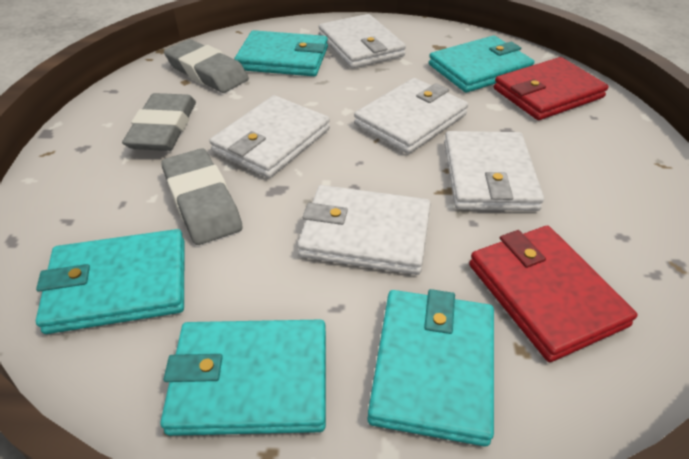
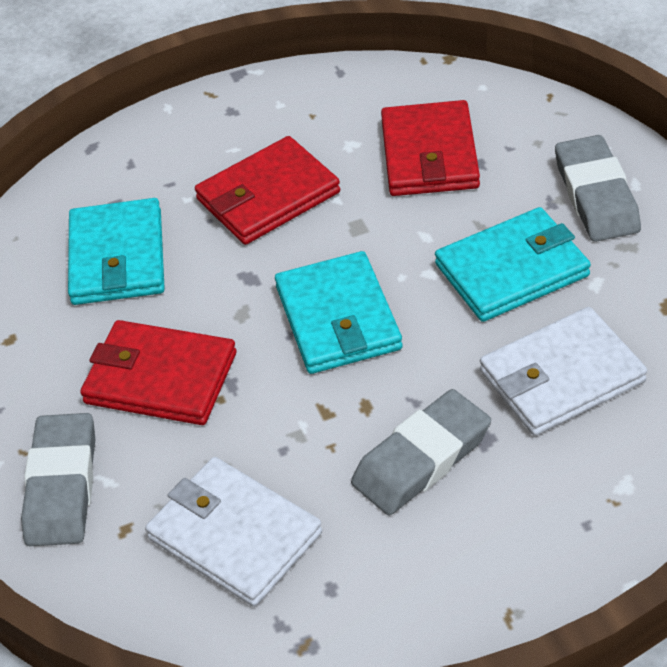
red wallet: [469,226,637,362] [494,57,609,120] = 2 -> [80,320,236,425] [195,136,340,245] [381,100,480,196] = 3
turquoise wallet: [36,229,184,334] [160,320,326,436] [234,30,328,76] [367,289,494,446] [429,36,534,93] = 5 -> [68,198,165,305] [275,251,403,374] [435,207,591,322] = 3
white wallet: [209,95,330,178] [297,185,431,275] [319,14,406,69] [354,78,468,154] [444,131,544,211] = 5 -> [145,457,322,607] [480,307,647,436] = 2

